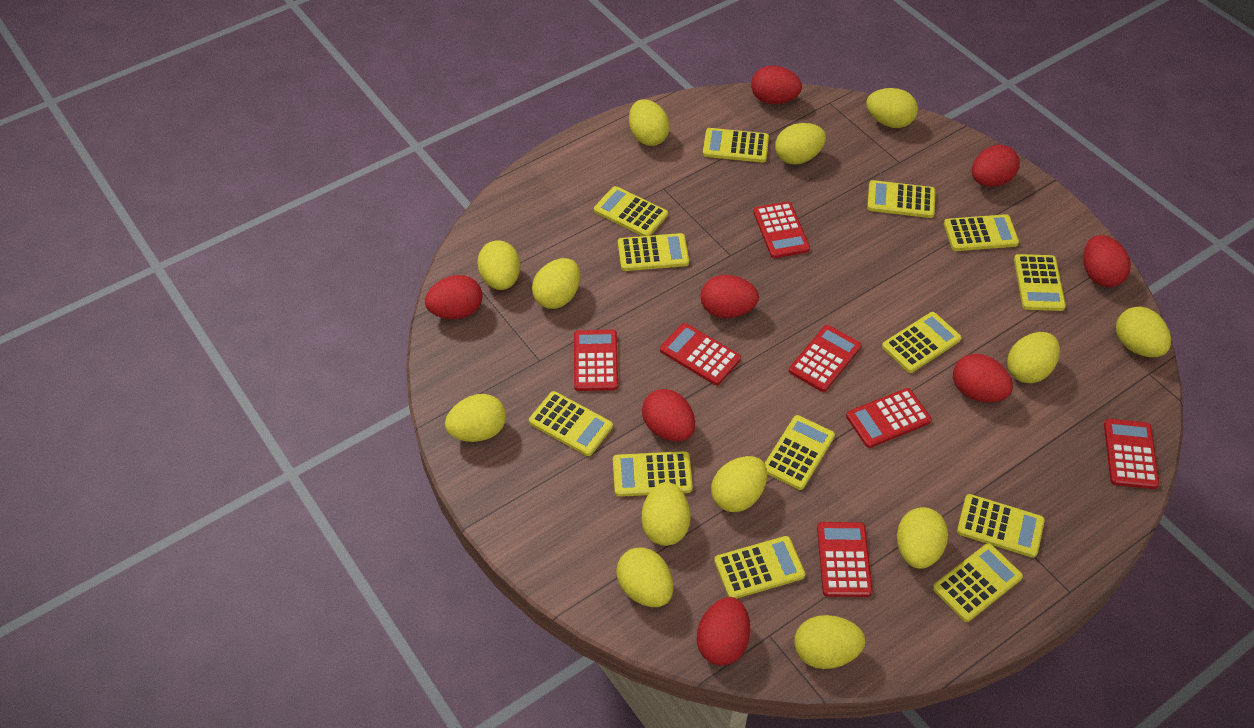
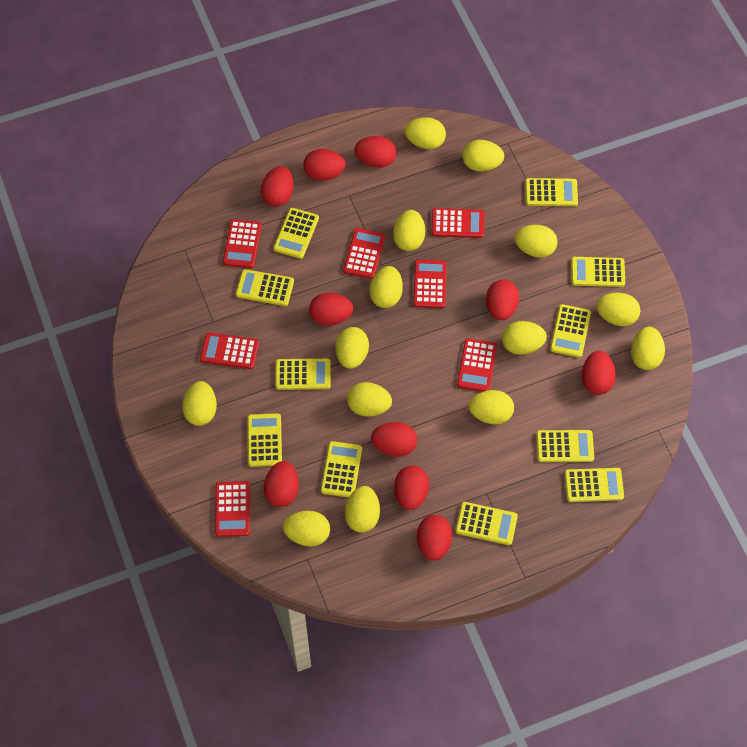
red egg: [425,275,483,319] [642,389,695,441] [697,597,750,665] [701,275,759,318] [751,66,802,104] [953,354,1013,402] [972,145,1020,187] [1083,235,1131,287] = 8 -> [261,166,294,206] [264,461,299,507] [304,149,346,181] [309,293,353,326] [354,136,396,168] [371,422,417,457] [394,466,429,510] [417,515,452,561] [486,280,519,320] [582,351,616,395] = 10
yellow calculator: [529,391,613,456] [594,186,668,236] [613,451,693,497] [618,233,689,271] [703,128,769,163] [714,536,805,599] [765,415,835,490] [867,180,935,218] [882,312,961,373] [933,543,1023,622] [944,214,1019,251] [957,494,1045,558] [1014,254,1066,311] = 13 -> [236,269,294,306] [248,413,282,467] [273,208,319,259] [275,358,331,390] [321,441,362,498] [455,502,518,545] [525,178,578,206] [536,430,594,462] [550,304,591,358] [564,468,624,502] [571,257,625,287] = 11
yellow egg: [445,394,506,442] [477,240,520,290] [532,258,580,309] [616,547,674,607] [629,99,670,146] [641,482,690,546] [711,456,767,512] [775,123,826,165] [794,615,865,669] [866,88,918,128] [897,507,948,569] [1007,332,1060,383] [1116,307,1171,357] = 13 -> [182,381,217,426] [283,511,330,547] [335,327,369,369] [345,486,380,533] [347,382,392,417] [370,266,403,308] [393,210,425,251] [404,117,446,149] [462,140,504,171] [468,390,514,424] [502,321,547,355] [514,225,558,257] [596,293,640,326] [631,327,665,370] = 14

